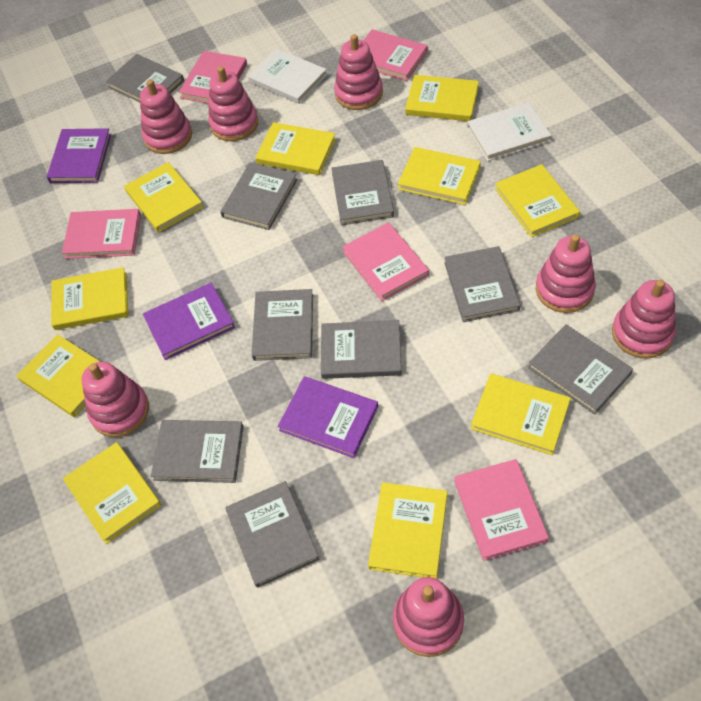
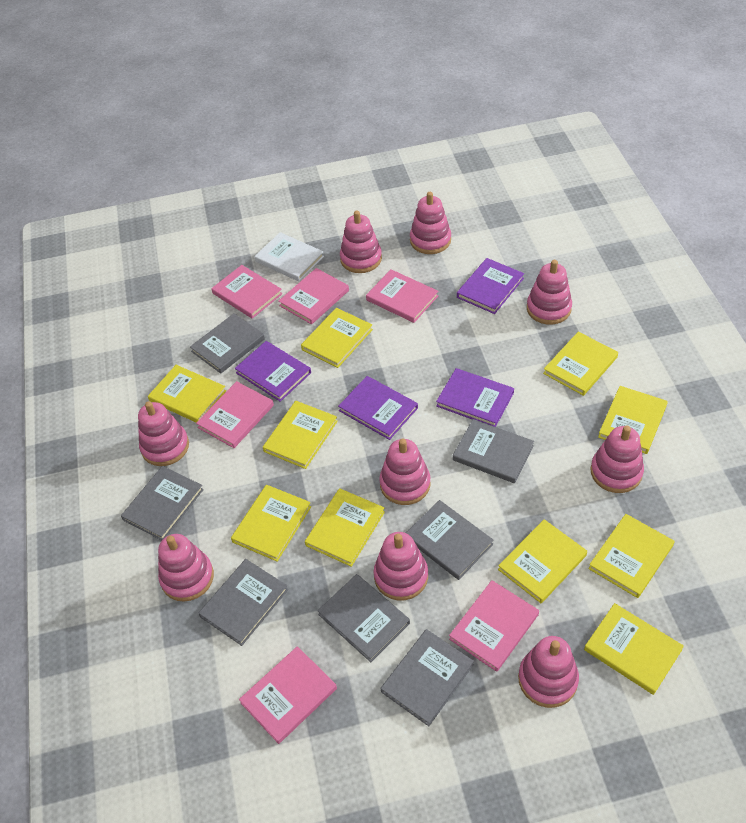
grey book: [106,54,184,103] [151,420,244,483] [220,162,297,230] [225,481,320,588] [252,289,313,361] [321,320,401,379] [331,160,394,225] [444,246,520,322] [528,324,633,415] = 9 -> [121,466,204,540] [190,313,265,374] [198,559,288,646] [317,574,410,662] [380,629,474,726] [406,500,494,580] [453,419,534,483] = 7
pink book: [62,209,141,259] [179,51,247,104] [342,222,429,301] [363,29,428,81] [454,459,549,561] = 5 -> [196,381,274,448] [211,265,282,319] [239,646,337,744] [278,268,349,324] [366,269,438,323] [449,580,539,672] = 6
pink stacking toy: [82,361,149,437] [140,79,192,154] [208,66,258,141] [334,34,383,110] [393,577,464,657] [536,234,596,313] [612,279,676,359] = 7 -> [138,401,189,466] [158,534,214,602] [340,211,382,273] [374,532,428,600] [379,439,430,505] [410,192,451,254] [518,636,579,708] [527,260,572,325] [590,426,644,493] = 9
purple book: [47,128,111,183] [143,283,235,360] [278,376,378,458] = 3 -> [235,341,311,402] [338,376,418,440] [436,368,514,427] [457,258,524,314] = 4
white book: [248,48,327,104] [467,102,551,161] = 2 -> [254,232,324,281] = 1

